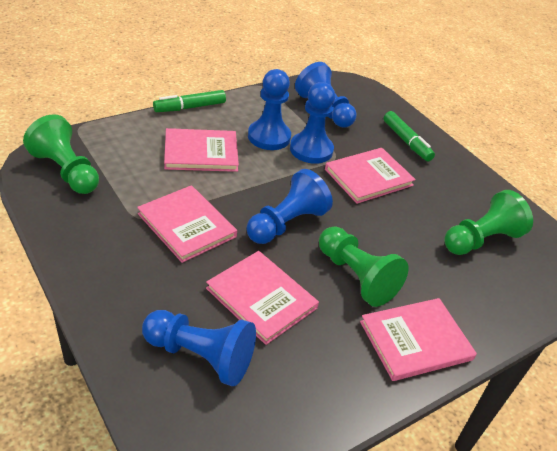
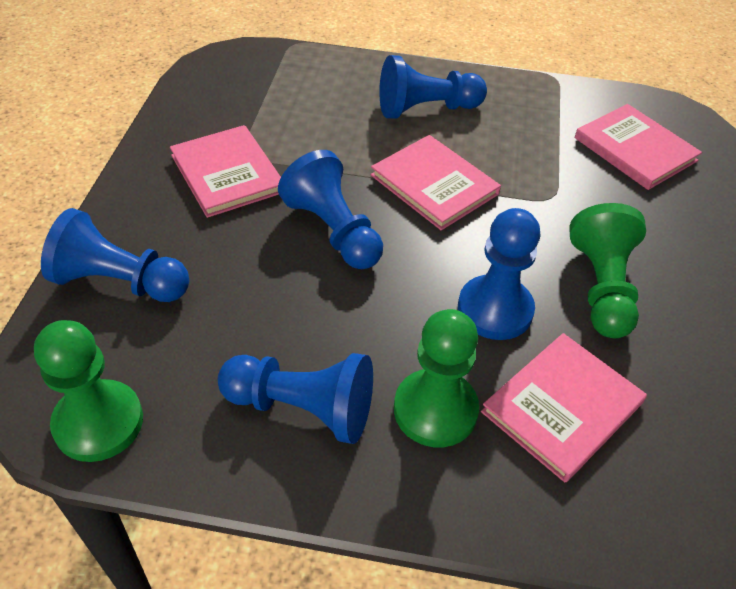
green marker: [153,90,226,112] [384,111,435,161] = 2 -> none = 0
pink book: [137,185,237,263] [164,128,239,172] [206,251,319,345] [325,148,416,204] [360,298,477,381] = 5 -> [170,125,281,218] [371,135,501,230] [481,333,647,482] [575,104,702,190] = 4

